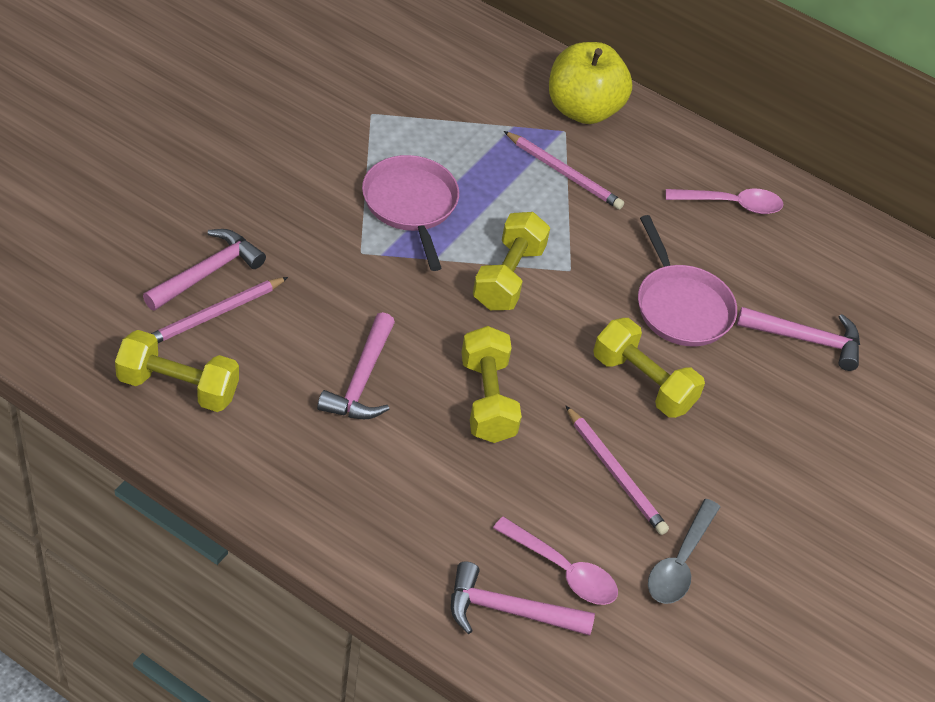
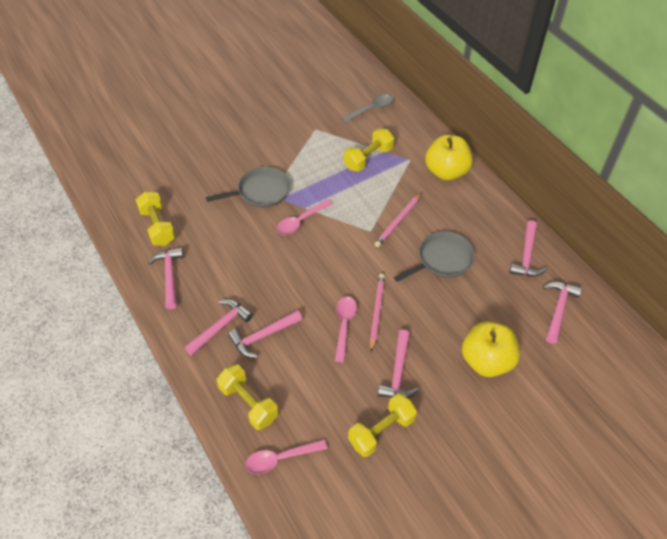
grey pan: none = 0 -> [206,167,290,208] [394,231,475,282] = 2
pink hammer: [143,229,266,311] [317,312,395,419] [451,561,595,636] [737,307,860,371] = 4 -> [148,247,184,310] [184,299,253,356] [228,310,302,358] [378,330,419,398] [509,220,547,277] [543,282,582,344] = 6
pink pan: [362,155,459,271] [638,215,737,346] = 2 -> none = 0
pink pencil: [151,277,288,343] [504,131,624,210] [566,406,669,535] = 3 -> [370,274,385,352] [374,193,421,247] = 2
pink spoon: [493,517,618,605] [666,189,783,214] = 2 -> [245,440,327,474] [277,199,332,235] [335,296,357,362] = 3
yellow apple: [549,42,632,124] = 1 -> [425,135,473,181] [462,321,520,377] = 2

